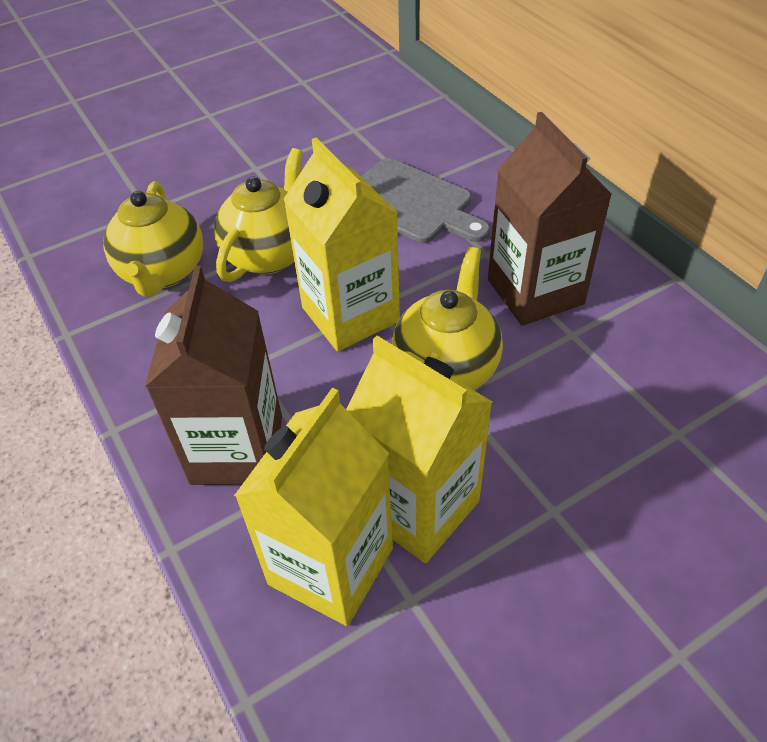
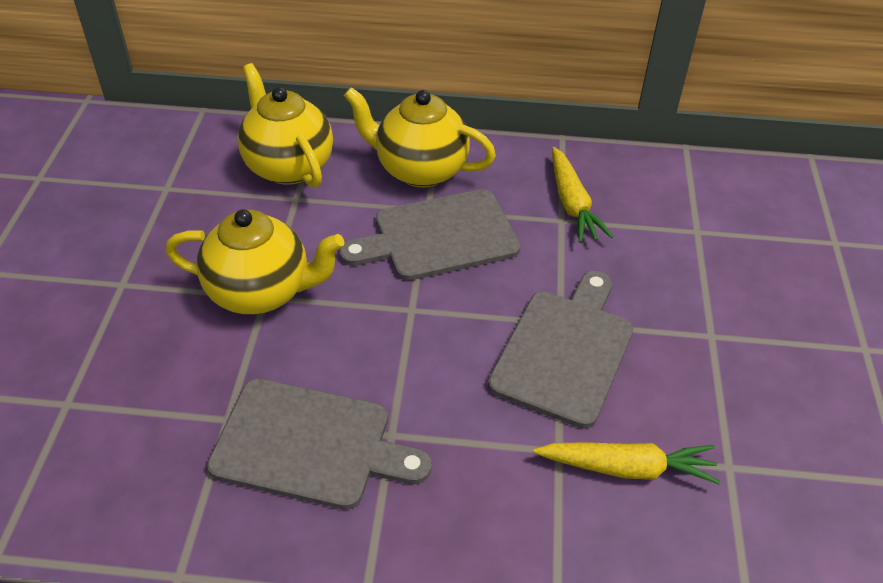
brown carton: [145,266,282,485] [488,112,612,326] = 2 -> none = 0
grey cutting board: [361,158,490,243] = 1 -> [207,378,432,510] [339,189,521,281] [488,271,633,428] = 3
yellow carrot: none = 0 -> [533,442,720,484] [552,147,613,243] = 2
yellow carton: [234,388,393,626] [283,137,400,351] [346,336,492,563] = 3 -> none = 0

